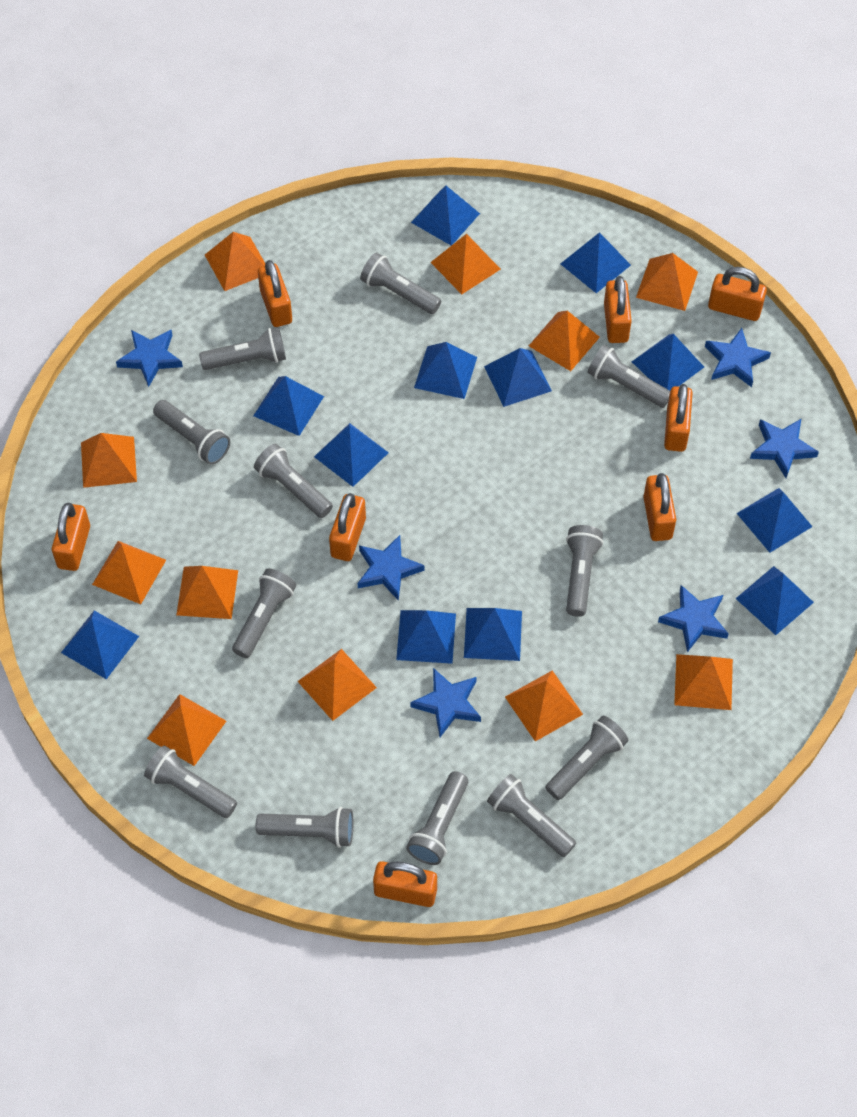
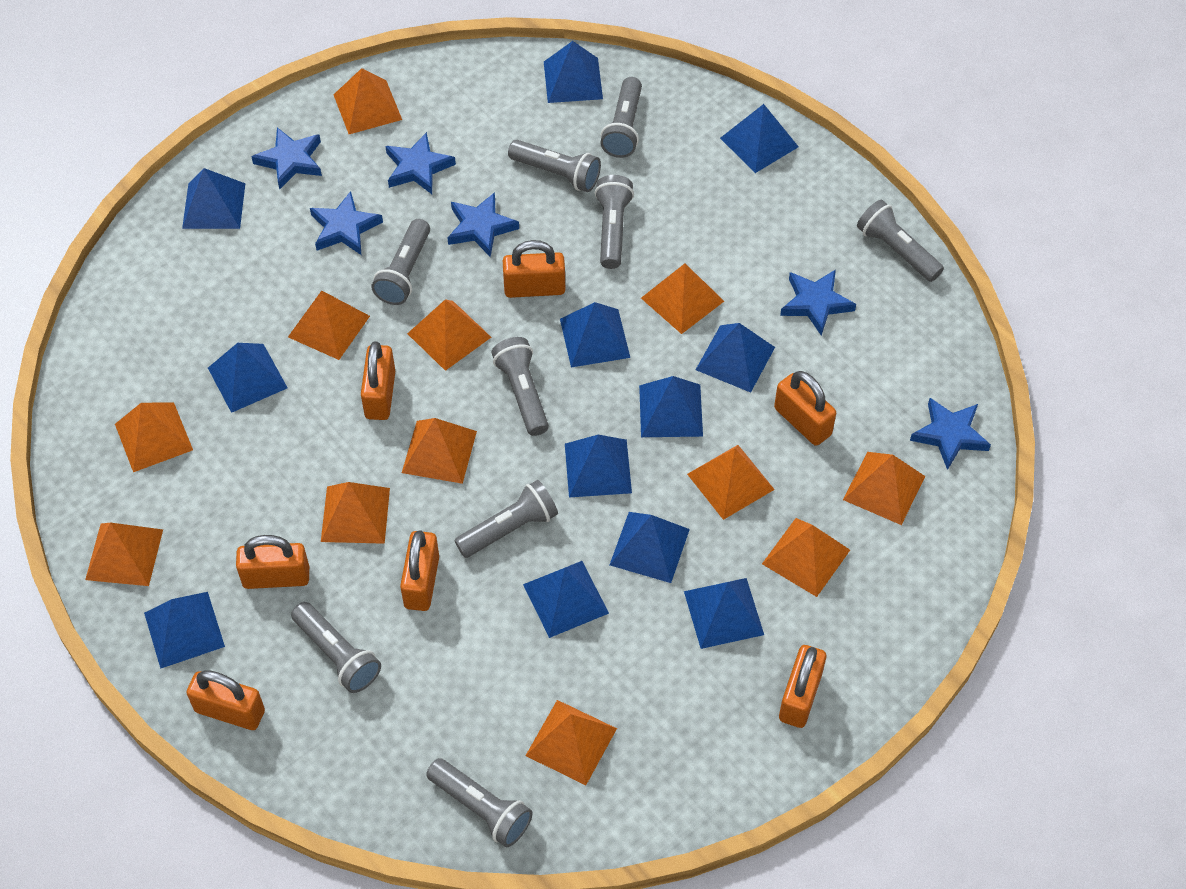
grey flashlight: [144,745,237,818] [153,400,230,465] [199,327,286,370] [232,569,296,658] [254,443,333,518] [256,807,353,848] [360,252,441,314] [406,771,468,865] [487,774,576,857] [545,716,629,800] [566,525,603,617] [588,345,670,408] = 12 -> [291,602,381,693] [371,219,430,305] [426,758,533,847] [454,480,558,558] [491,337,549,436] [508,140,601,192] [595,175,634,269] [600,77,642,158] [857,200,944,282] = 9
orange padlock: [52,503,90,571] [258,260,292,327] [329,493,366,561] [373,861,437,907] [604,276,632,343] [644,473,676,541] [664,384,693,452] [708,267,767,321] = 8 -> [187,670,265,730] [236,535,309,589] [361,342,395,420] [400,530,439,611] [503,240,565,298] [774,371,836,446] [779,645,826,728] = 7
orange pyramid: [81,433,137,488] [92,541,166,604] [147,694,226,766] [176,566,238,619] [205,232,265,291] [297,649,377,721] [430,234,501,294] [505,670,583,741] [529,311,600,371] [636,253,698,311] [674,654,733,710] = 11 -> [85,523,163,586] [115,402,193,472] [288,291,370,360] [321,482,390,544] [333,68,402,134] [402,418,477,484] [407,299,491,371] [525,700,617,785] [641,264,724,334] [687,445,775,520] [762,518,850,597] [843,452,925,525] = 12

